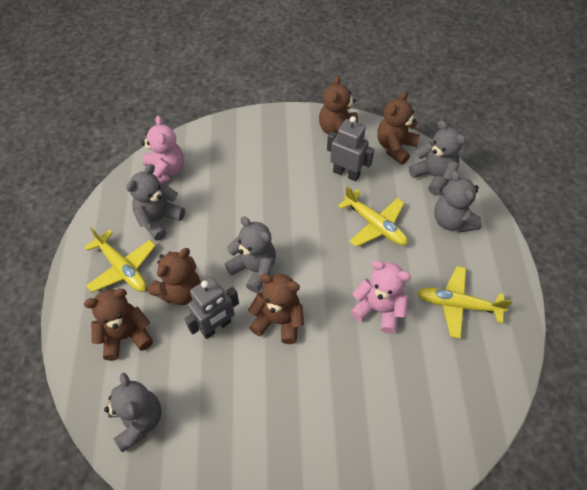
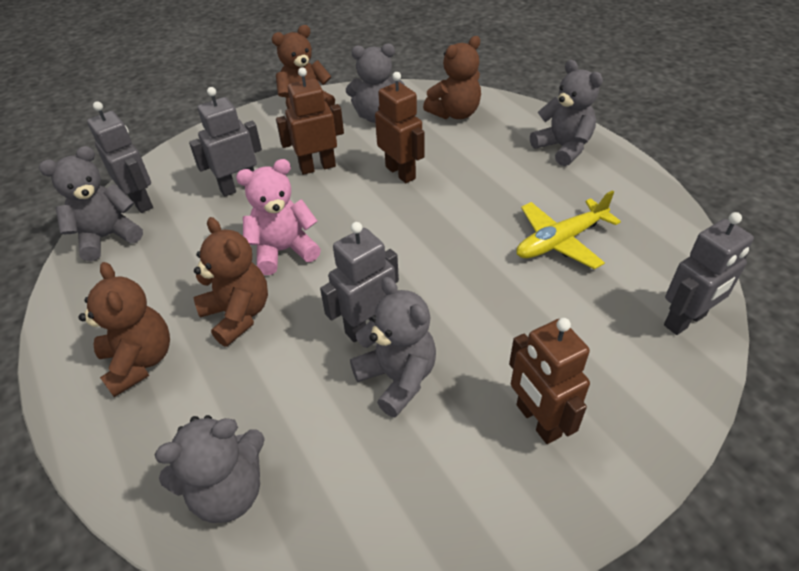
brown robot: none = 0 -> [276,67,344,175] [375,72,425,183] [509,318,590,444] = 3
brown teddy bear: [84,289,153,361] [148,248,200,305] [248,274,304,344] [319,75,358,136] [377,91,420,165] = 5 -> [79,262,170,397] [194,217,268,347] [272,25,335,109] [423,36,481,119] = 4
grey robot: [185,277,239,339] [327,116,374,181] = 2 -> [87,101,153,213] [189,87,262,197] [320,222,399,342] [664,212,754,335] = 4
pink teddy bear: [141,116,184,185] [350,260,411,334] = 2 -> [236,159,321,275] = 1
yellow plane: [84,227,156,292] [338,186,408,247] [417,266,512,339] = 3 -> [517,190,621,269] = 1

